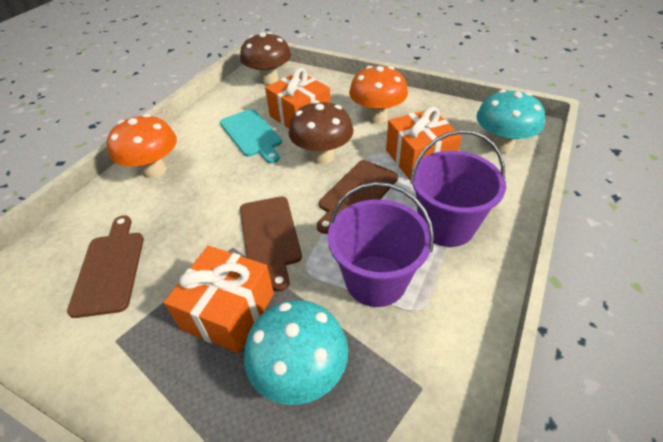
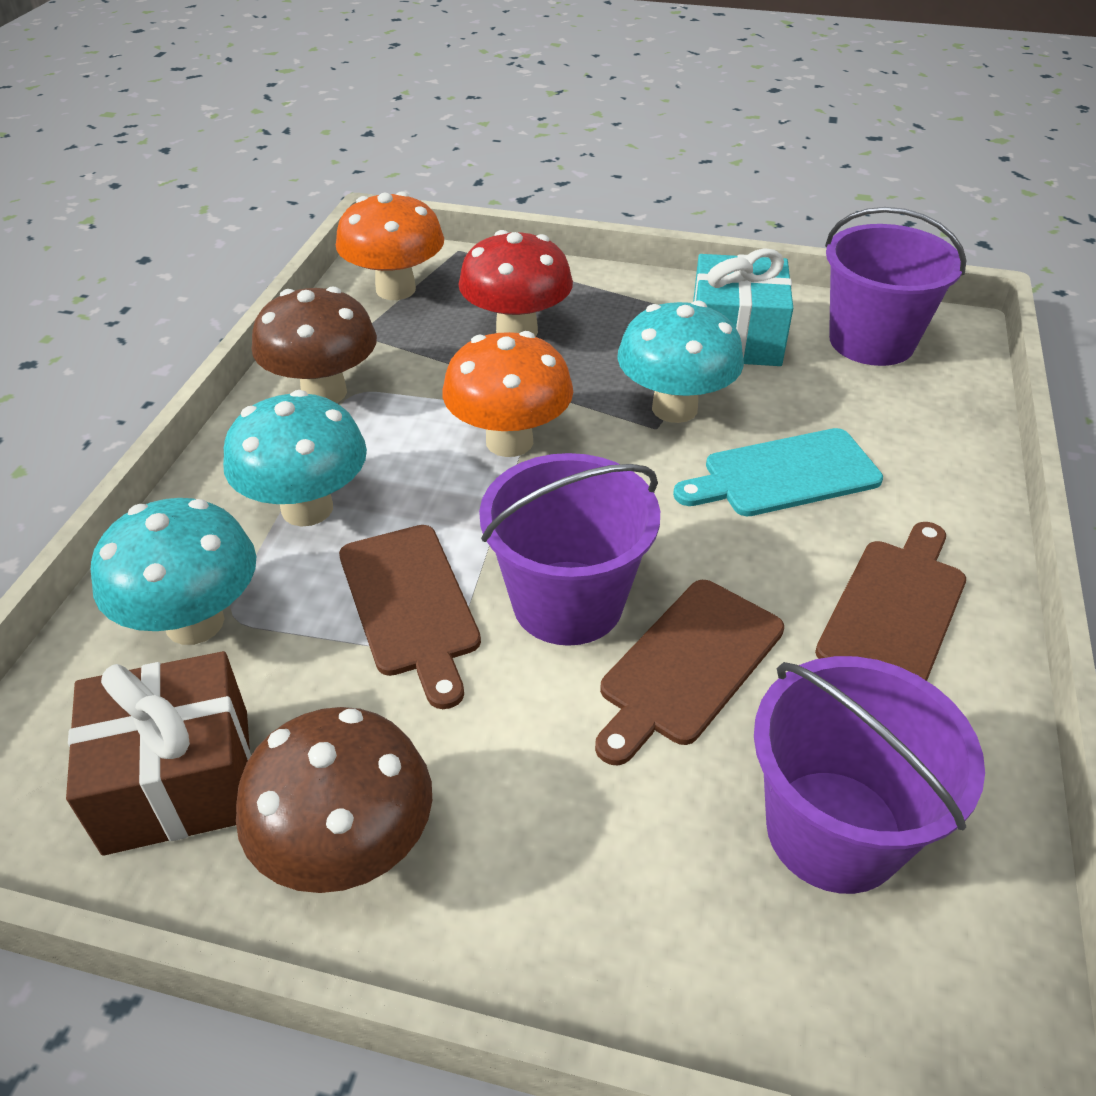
brown gift: none = 0 -> [66,651,251,856] = 1
orange gift: [164,246,274,353] [265,68,331,129] [386,107,462,180] = 3 -> none = 0
purple bucket: [328,182,434,307] [410,130,506,247] = 2 -> [479,453,660,646] [754,656,985,894] [825,207,966,366] = 3
red mushroom: none = 0 -> [458,230,573,337] = 1
turquoise gift: none = 0 -> [693,248,793,366] = 1
turquoise mushroom: [244,300,348,405] [476,89,545,153] = 2 -> [91,498,256,645] [223,390,367,527] [617,300,744,423] = 3

